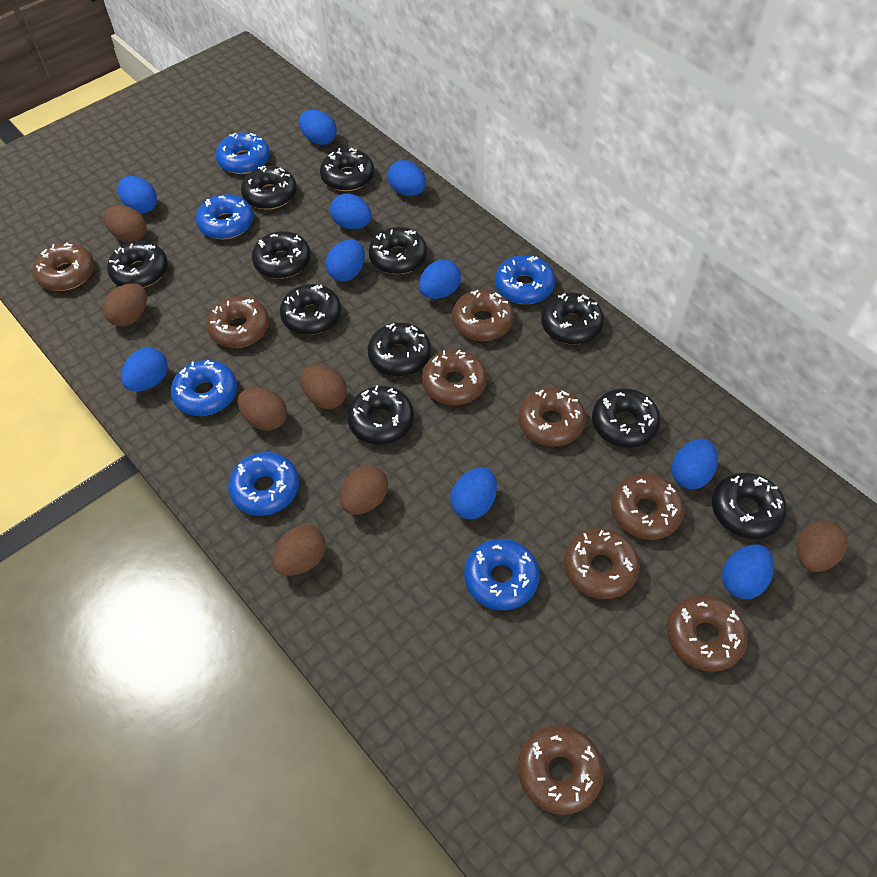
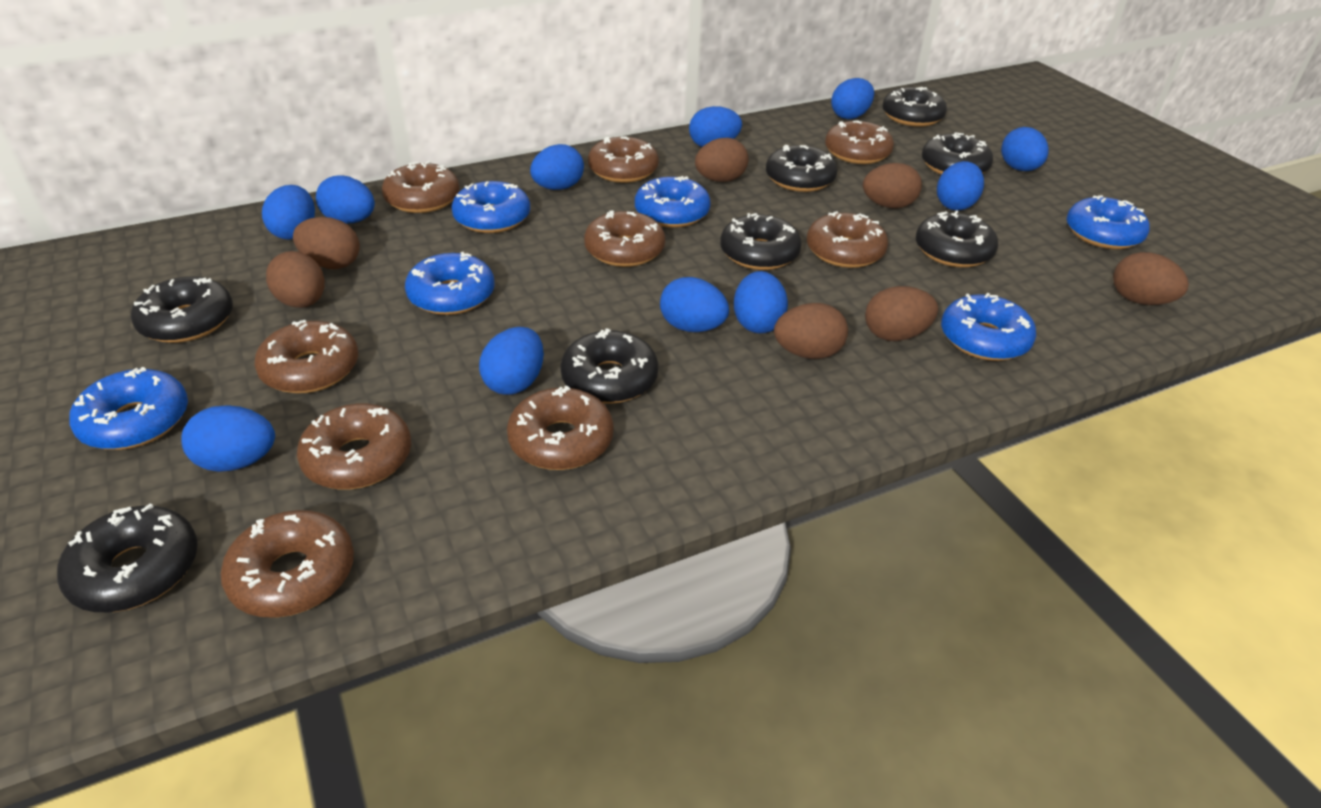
black donut: [107,241,168,287] [241,166,297,210] [252,231,311,279] [280,284,341,335] [320,148,374,191] [347,385,414,445] [368,323,431,376] [369,227,427,274] [541,293,604,345] [592,388,661,447] [712,473,787,539] = 11 -> [57,504,198,612] [131,276,233,343] [560,328,658,404] [720,213,802,270] [766,145,838,192] [882,87,947,127] [916,210,998,267] [922,132,993,175] = 8
blue egg: [118,176,157,214] [121,347,168,391] [299,110,337,145] [325,239,365,281] [330,193,372,229] [388,160,426,196] [419,260,461,299] [450,467,497,520] [671,439,718,489] [722,544,774,599] = 10 -> [181,406,275,472] [262,185,315,240] [316,175,375,224] [479,327,544,395] [530,144,584,190] [660,277,729,332] [689,106,742,147] [734,271,788,333] [831,78,874,119] [937,161,984,210] [1001,127,1049,171] = 11

